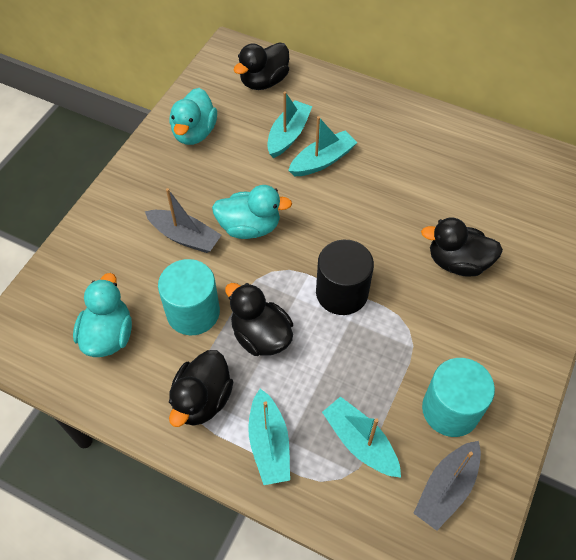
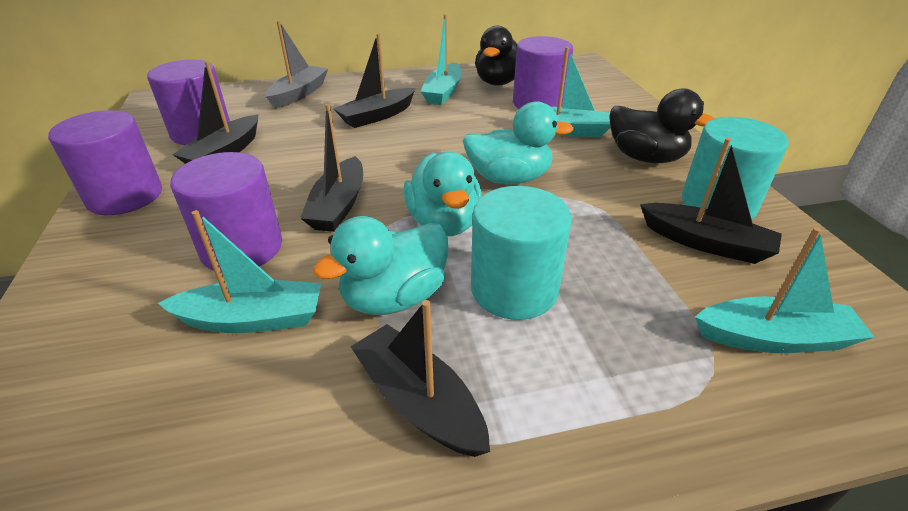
black boat: none = 0 -> [173,61,258,164] [300,104,363,232] [333,33,415,128] [350,300,490,457] [640,138,782,264] = 5
black cylinder: [316,240,374,315] = 1 -> none = 0
black duck: [169,350,233,427] [225,283,293,356] [234,43,289,90] [421,218,503,277] = 4 -> [475,26,517,86] [609,88,715,163] = 2
grey boat: [145,188,221,253] [414,441,481,531] = 2 -> [265,21,328,109] = 1
purple cylinder: none = 0 -> [48,110,162,215] [147,59,230,145] [170,152,282,272] [513,36,573,109] = 4

